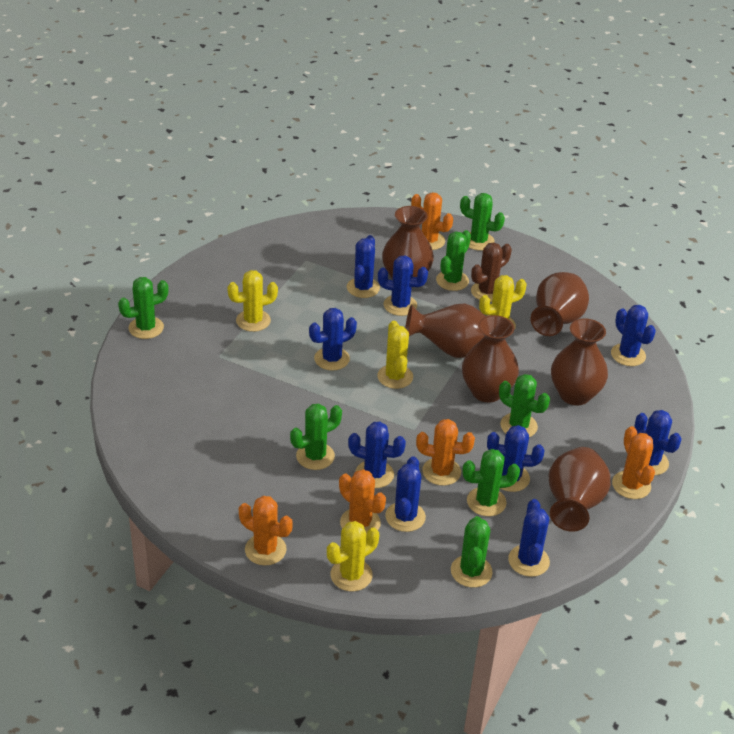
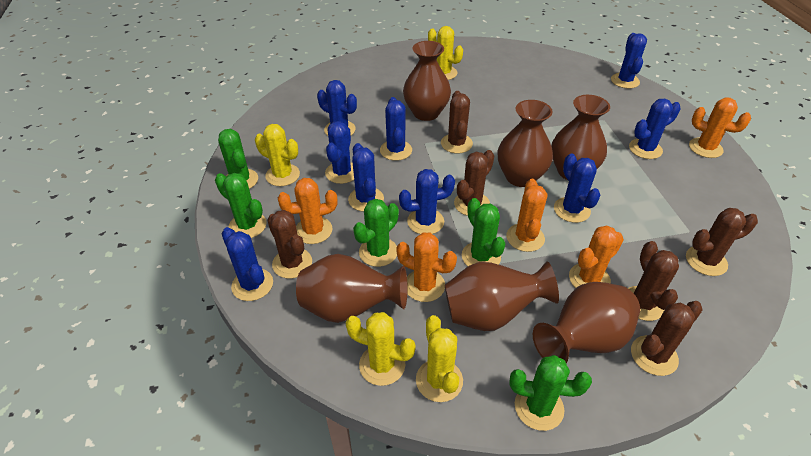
brown cactus: [471,242,512,302] = 1 -> [267,210,312,279] [441,91,473,154] [454,150,494,216] [628,241,679,321] [631,301,703,376] [686,208,758,276] = 6
green cactus: [118,277,169,339] [290,404,342,470] [436,230,471,291] [451,516,493,588] [460,193,505,251] [462,449,520,516] [499,374,550,437] = 7 -> [215,173,267,238] [218,129,258,189] [353,199,399,267] [462,198,505,266] [509,355,592,431] = 5

